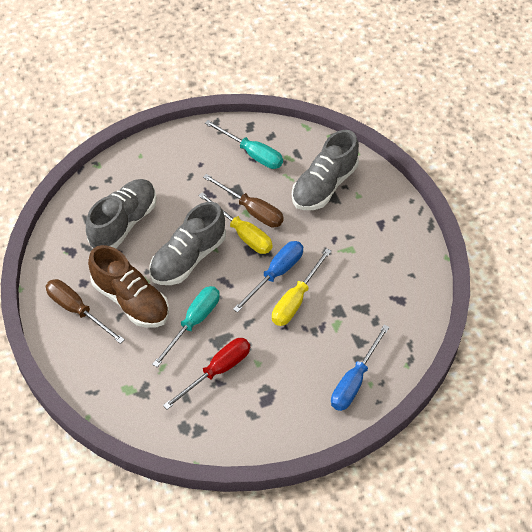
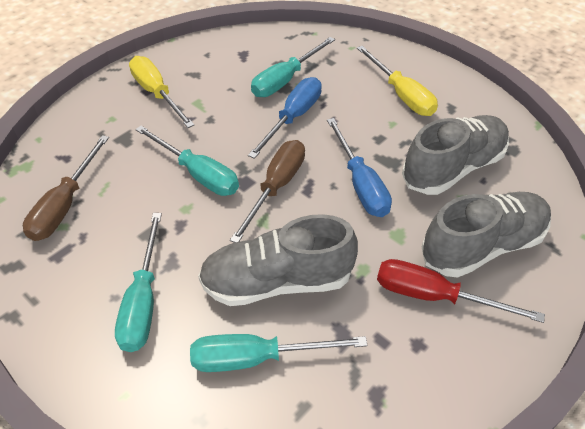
brown shoe: [88,245,169,328] = 1 -> none = 0
turquoise screwdriver: [152,286,220,367] [205,120,283,169] = 2 -> [115,213,162,352] [135,126,239,196] [190,334,368,372] [251,37,335,97] = 4

